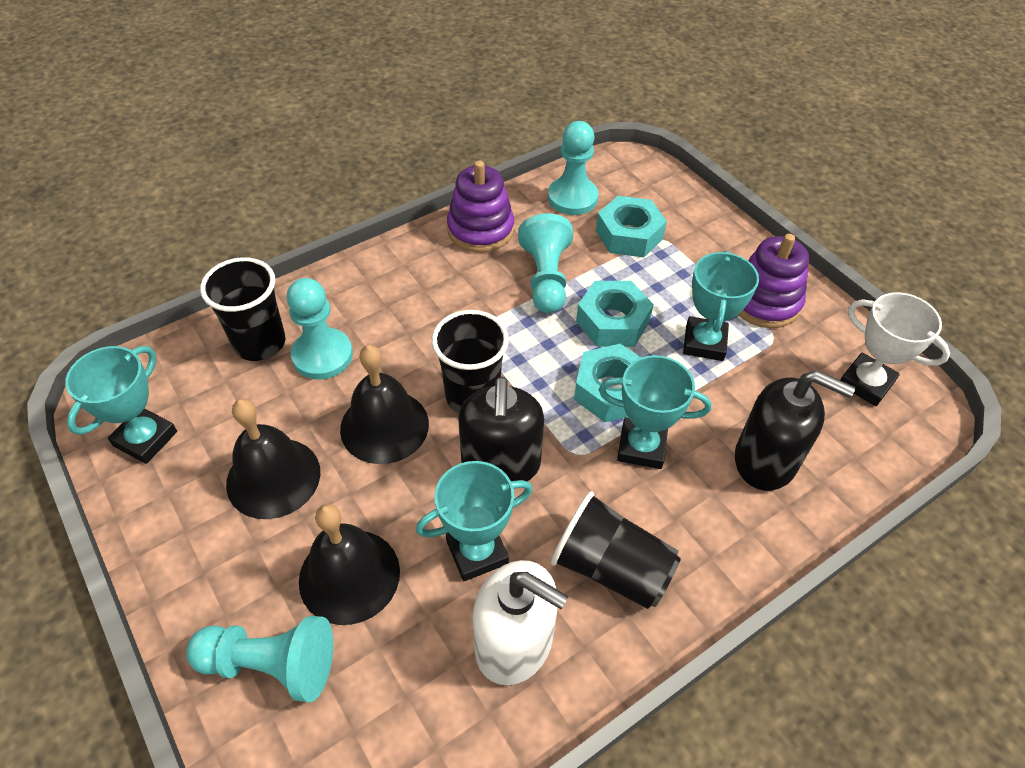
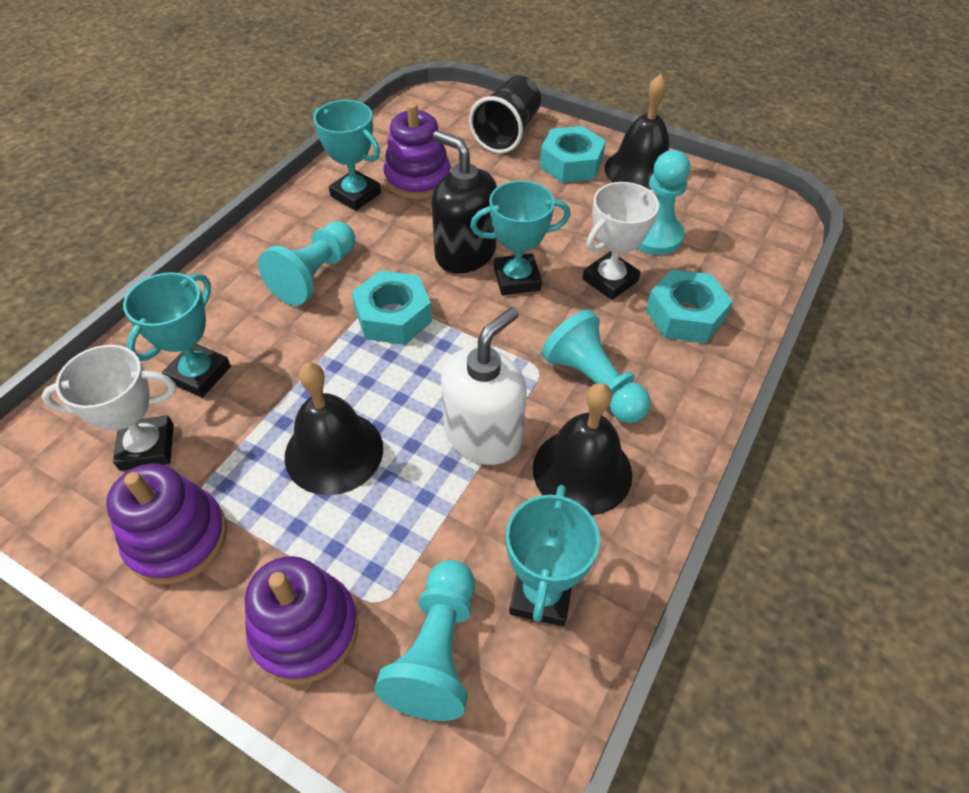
black cup: [200,257,286,361] [432,310,509,413] [551,491,681,609] = 3 -> [469,75,541,153] = 1
black soap dispenser: [458,377,544,482] [735,370,855,491] = 2 -> [432,131,497,273] = 1
purple stacking toy: [447,160,514,253] [738,234,809,328] = 2 -> [106,464,227,584] [245,556,359,684] [383,103,451,199] = 3
white trophy: [840,292,950,406] = 1 -> [41,345,176,471] [583,182,659,300] = 2

